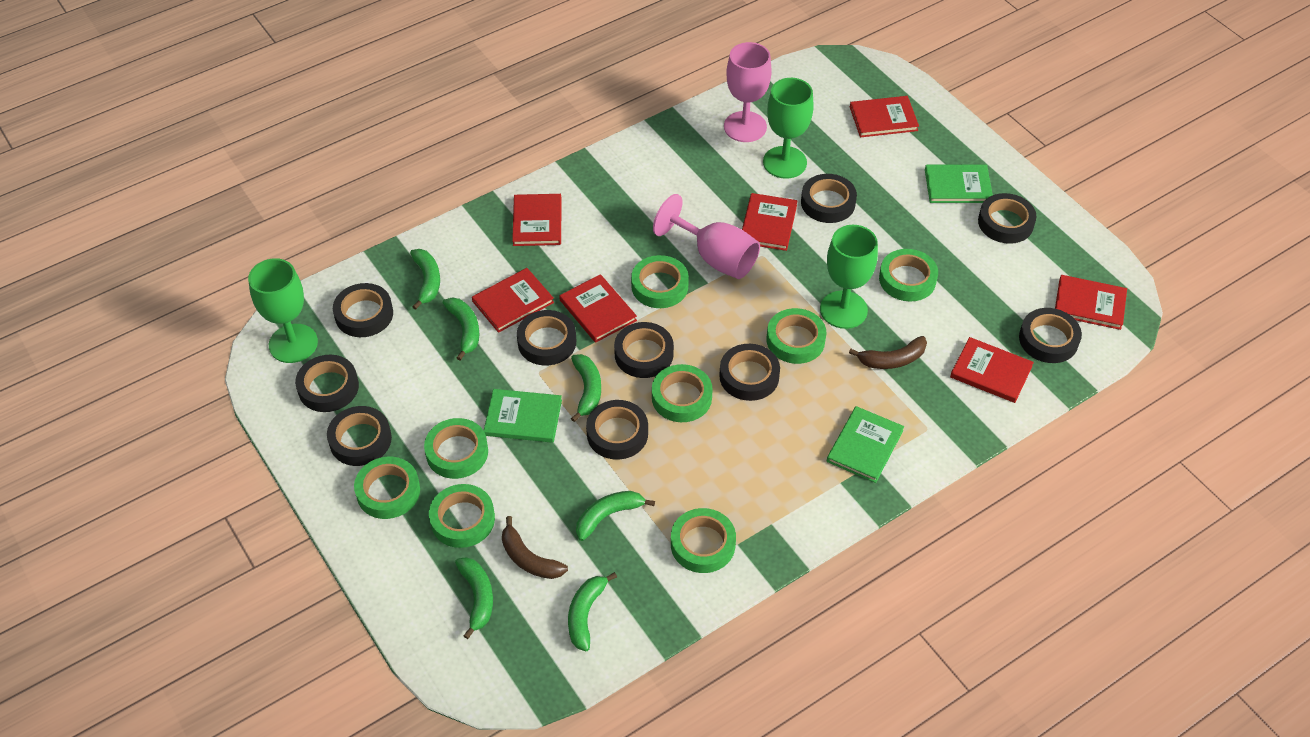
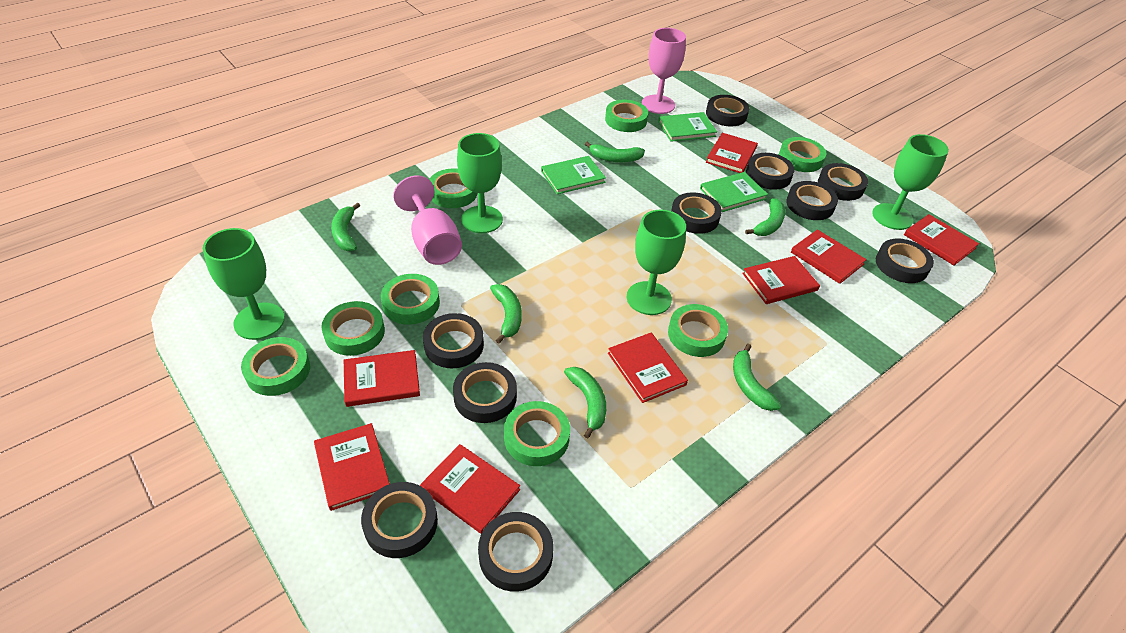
brown banana: [502,516,568,579] [849,336,927,369] = 2 -> none = 0
green goblet: [248,258,318,363] [763,78,814,179] [820,225,878,329] = 3 -> [203,228,285,340] [457,133,503,233] [627,210,686,315] [872,134,949,230] = 4
red book: [472,268,554,333] [512,194,562,246] [559,274,637,343] [742,193,798,251] [850,96,919,138] [950,337,1034,403] [1055,275,1127,330] = 7 -> [314,423,390,511] [344,350,420,407] [420,444,520,534] [608,333,688,403] [706,133,758,173] [742,256,820,304] [791,229,867,284] [904,214,979,266] = 8

